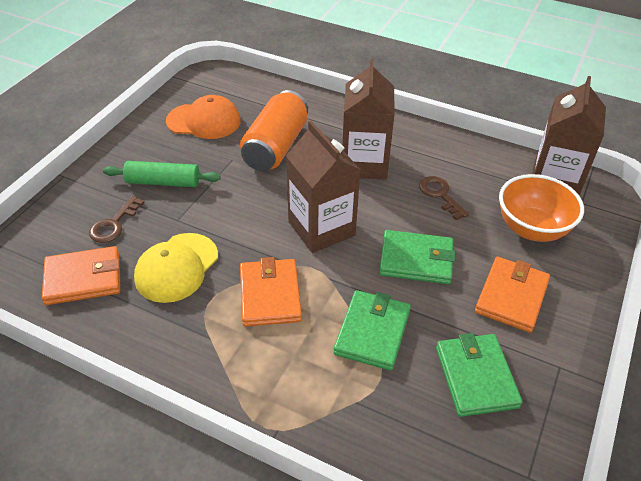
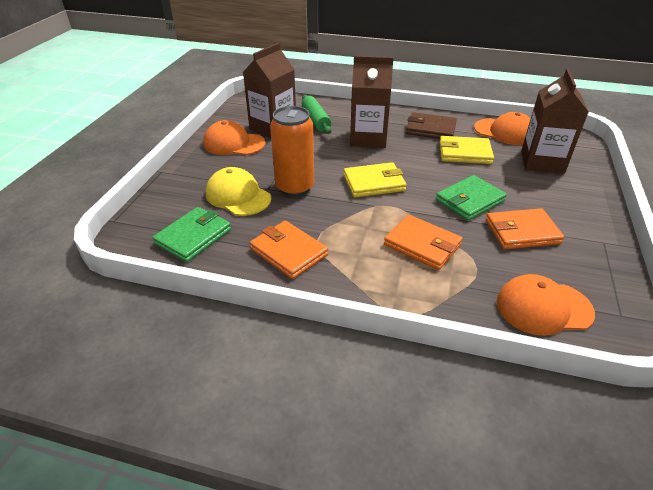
brown key: [89,196,145,243] [419,176,469,220] = 2 -> none = 0
brown wallet: none = 0 -> [406,112,457,139] = 1
green wallet: [334,290,411,371] [379,230,455,284] [436,333,523,417] = 3 -> [152,207,231,262] [436,175,507,221] = 2
orange bowl: [499,174,584,242] = 1 -> none = 0
orange cap: [166,95,241,139] = 1 -> [203,120,266,155] [474,112,531,145] [496,274,595,336] = 3
yellow wallet: none = 0 -> [344,162,407,198] [439,136,494,164] = 2

